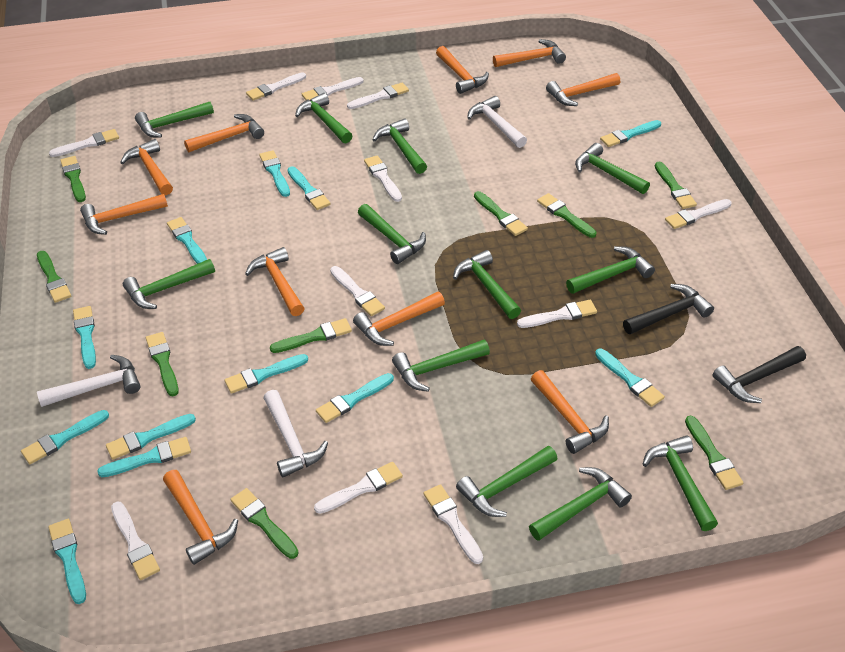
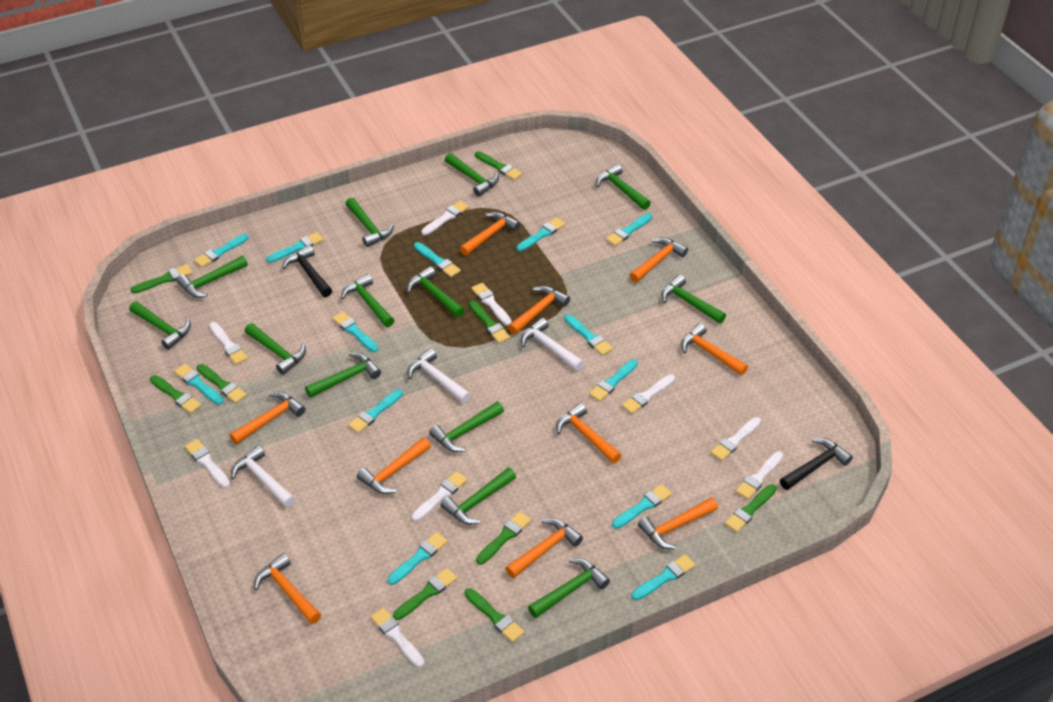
green hammer: [123,259,215,309] [135,102,214,138] [295,93,353,143] [358,204,426,264] [372,119,427,174] [392,340,490,392] [453,250,521,319] [456,446,557,517] [529,467,632,541] [566,246,655,294] [575,143,650,194] [643,436,718,531] = 12 -> [129,301,191,350] [176,256,248,298] [245,323,306,375] [305,353,381,398] [341,274,394,327] [346,198,394,247] [407,266,465,317] [429,402,504,452] [440,468,516,525] [445,153,499,196] [528,558,610,618] [596,164,651,210] [661,275,726,324] = 13
turquoise brush: [21,410,109,464] [48,519,86,604] [73,306,96,369] [97,437,191,477] [106,414,196,460] [167,217,207,264] [224,354,308,394] [259,150,290,197] [287,166,331,210] [316,373,394,423] [595,348,665,407] [600,120,661,147] = 12 -> [174,364,223,405] [194,234,249,268] [266,232,324,263] [332,311,378,352] [348,389,403,433] [388,532,448,585] [414,242,461,277] [517,217,565,251] [564,314,613,356] [589,359,638,402] [606,213,653,246] [612,484,672,529] [631,554,695,600] = 13
white brush: [49,129,119,157] [111,501,160,580] [246,72,306,101] [302,77,364,101] [314,462,403,514] [330,266,385,316] [347,83,409,109] [364,155,402,202] [423,484,483,564] [517,300,597,328] [665,199,731,229] = 11 -> [185,439,230,488] [209,322,248,365] [370,608,424,667] [411,471,468,521] [421,201,469,235] [471,283,512,326] [622,374,675,414] [710,417,761,461] [735,451,783,500] = 9

